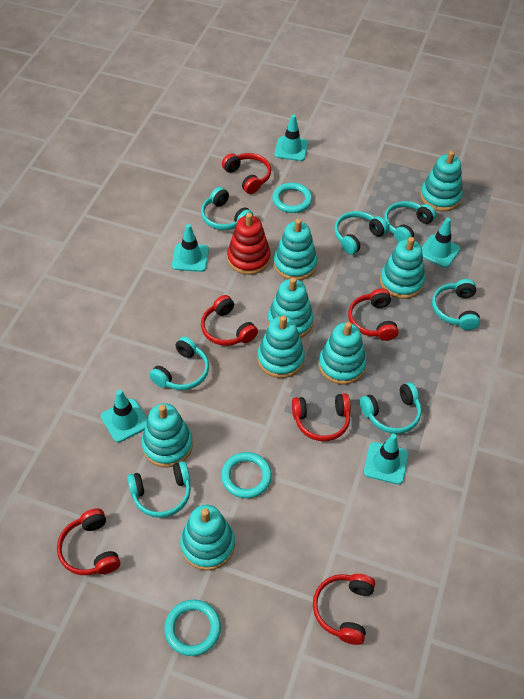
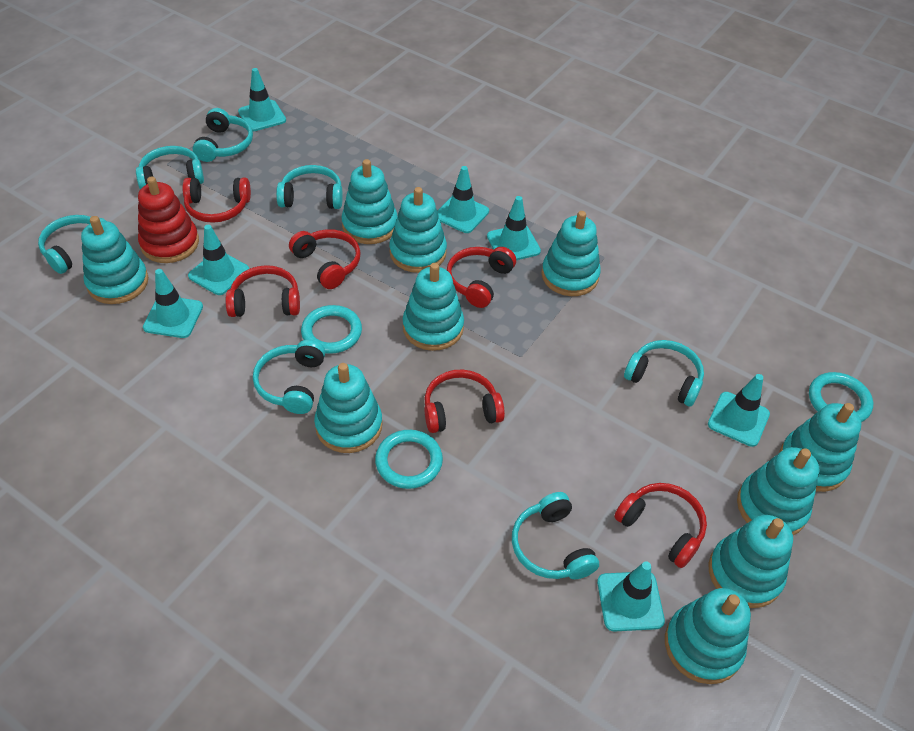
turquoise stacking toy: [141,403,193,468] [180,505,235,571] [258,315,305,378] [268,277,314,338] [274,219,317,280] [319,322,366,385] [380,237,425,299] [420,151,463,212] = 8 -> [81,216,148,304] [314,363,383,453] [342,159,398,244] [389,187,447,273] [403,263,464,351] [541,211,601,296] [665,588,751,684] [709,515,793,608] [737,447,819,535] [779,403,862,492] = 10
turquoise traffic cone: [101,390,147,442] [172,224,209,272] [274,114,308,161] [364,434,409,485] [422,218,461,268] = 5 -> [143,269,203,338] [188,225,249,295] [238,68,286,131] [437,166,489,233] [487,196,541,260] [597,561,665,632] [708,374,770,447] = 7

